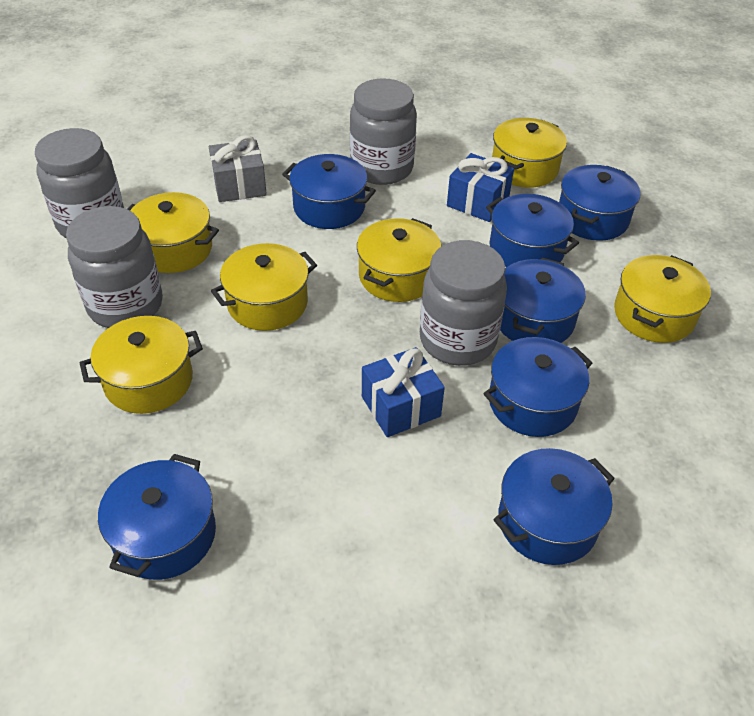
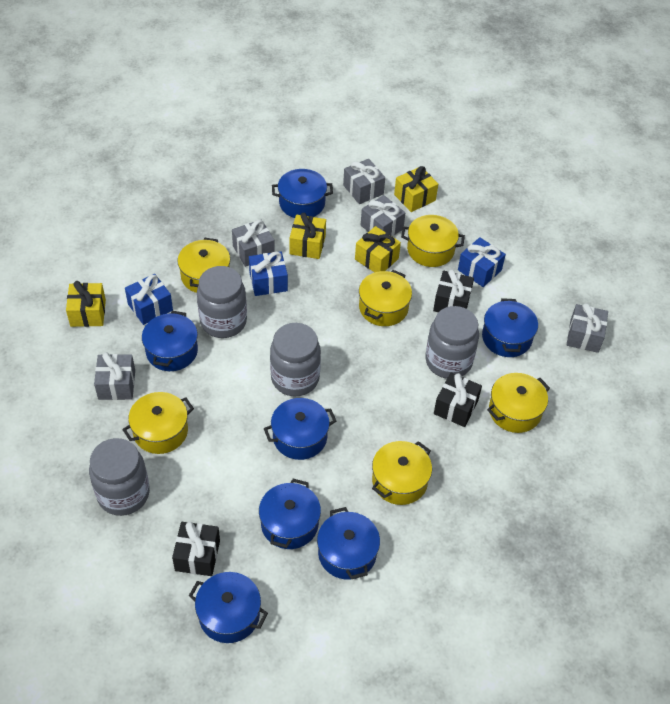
black gift: none = 0 -> [172,522,220,576] [433,269,474,312] [434,373,482,427] = 3
blue gift: [362,347,445,437] [447,153,514,222] = 2 -> [125,274,173,325] [249,252,288,296] [458,237,506,287] = 3
grey gift: [209,135,267,202] = 1 -> [94,352,135,400] [232,219,275,267] [343,159,385,204] [361,195,405,237] [567,303,608,353] = 5
yellow gift: none = 0 -> [66,281,106,327] [290,213,326,259] [355,226,401,272] [394,166,438,212] = 4

